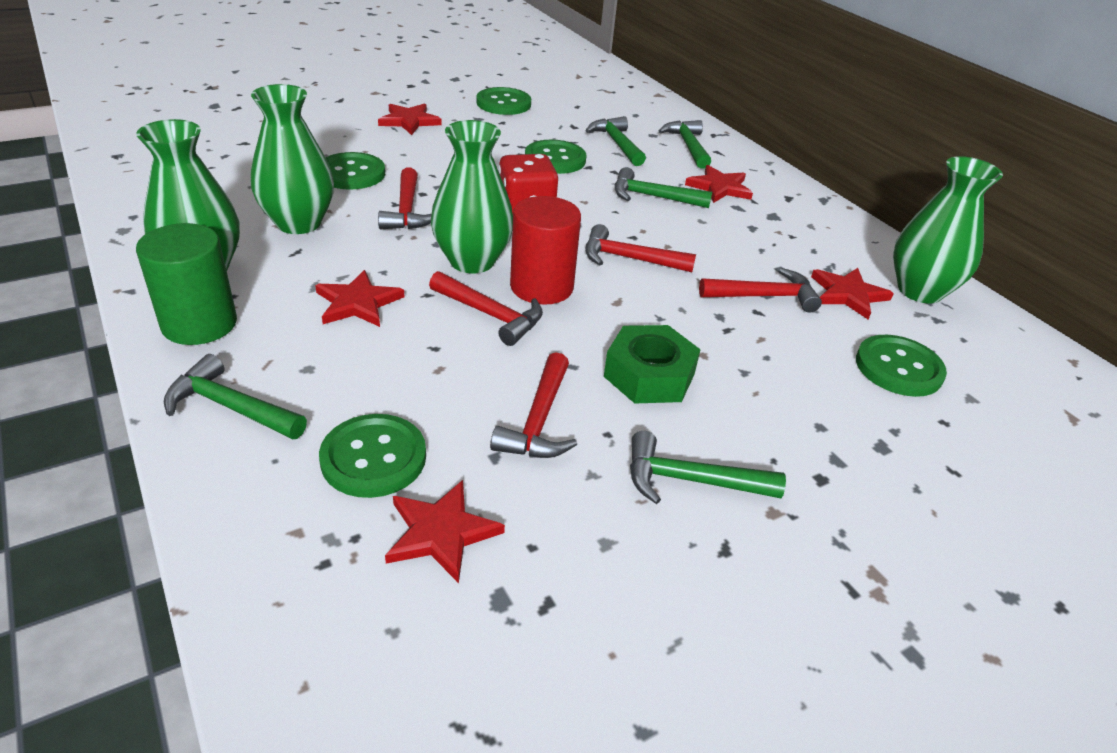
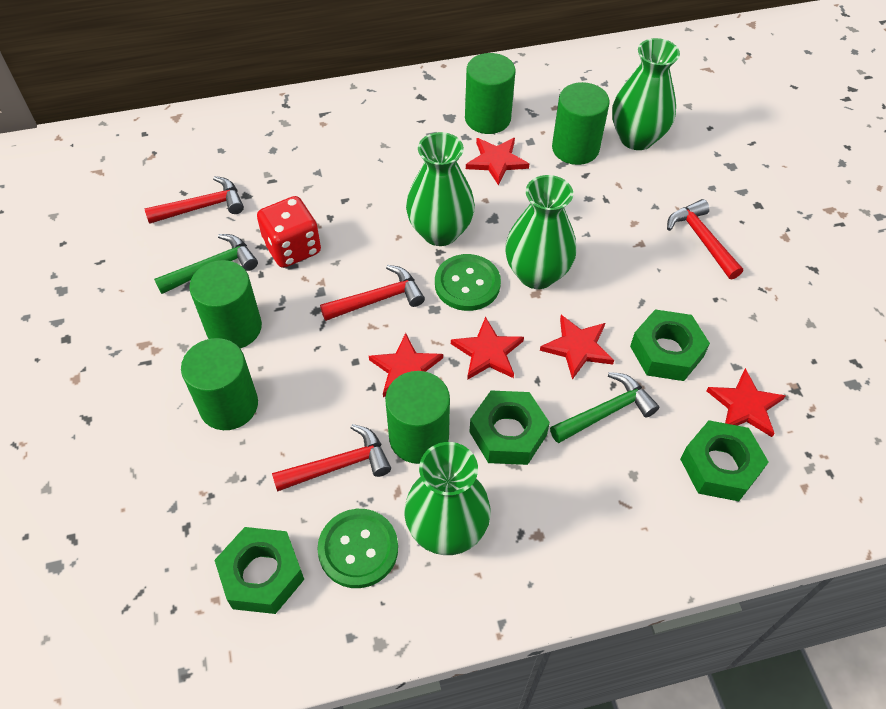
green button: [319,414,426,498] [326,152,385,190] [476,87,531,115] [525,139,586,174] [856,335,947,397] = 5 -> [317,509,398,588] [435,254,501,311] = 2
green cylinder: [136,223,237,345] = 1 -> [181,338,258,430] [189,260,262,348] [385,371,450,464] [465,53,515,134] [552,82,610,165] = 5
green hammer: [164,354,307,440] [585,116,646,166] [615,167,712,208] [630,431,786,504] [659,120,711,169] = 5 -> [154,234,258,294] [550,372,659,443] = 2
green nut: [604,325,701,403] = 1 -> [214,527,304,614] [470,391,550,465] [630,309,710,381] [680,420,769,501] = 4
red cylinder: [510,196,581,305] = 1 -> none = 0
red hammer: [378,167,431,229] [429,271,543,346] [490,352,577,458] [585,224,696,272] [699,268,822,313] = 5 -> [145,176,244,224] [272,424,391,492] [320,265,425,321] [667,199,743,280] = 4

